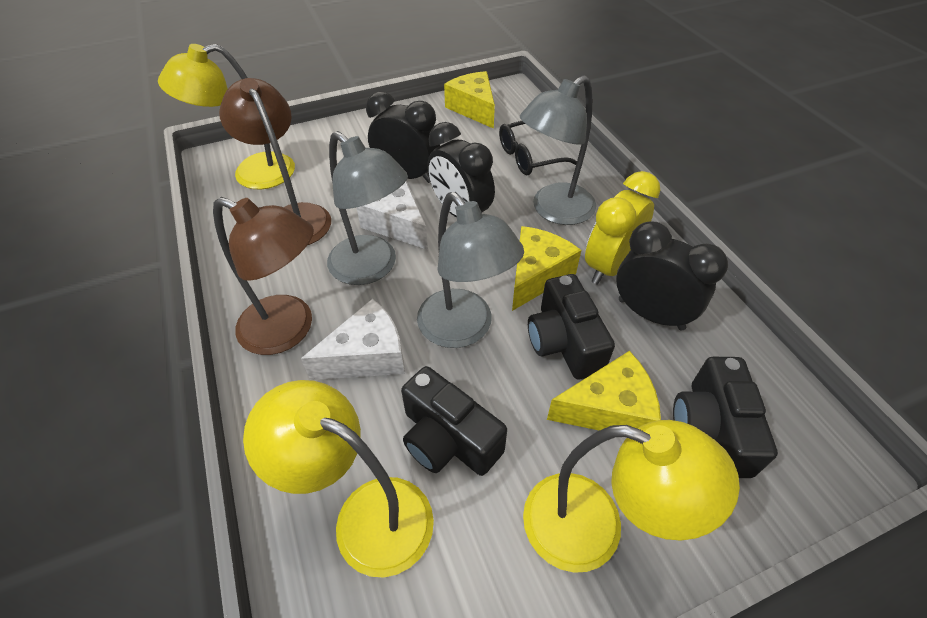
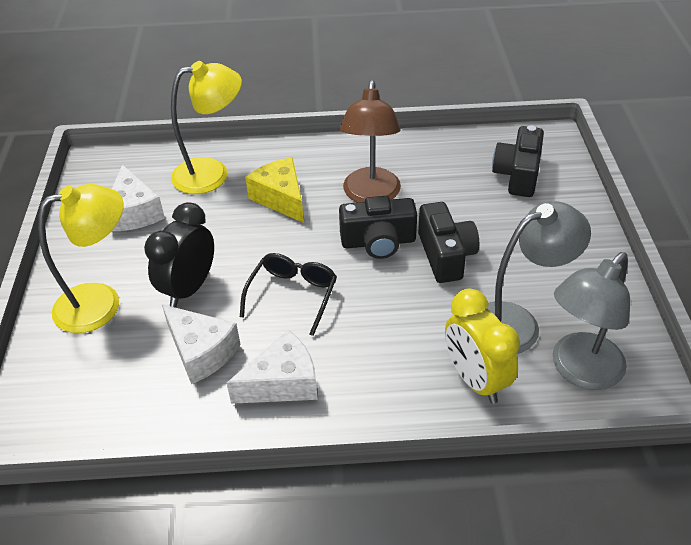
black clock: [366,92,440,183] [428,122,495,217] [616,222,728,331] = 3 -> [144,202,214,308] = 1
brown lamp: [213,197,314,355] [219,78,331,245] = 2 -> [340,80,401,203] = 1
grey lamp: [327,131,408,285] [417,192,524,348] [520,75,596,225] = 3 -> [486,201,591,354] [553,252,630,390] = 2
white cheese: [301,299,405,380] [356,181,428,250] = 2 -> [112,165,165,231] [162,304,241,384] [227,330,318,404] = 3
yellow cheese: [444,71,495,129] [512,226,581,311] [547,351,661,431] = 3 -> [245,157,304,223] = 1
yellow lamp: [158,44,295,189] [243,380,434,578] [523,420,740,573] = 3 -> [38,184,124,333] [171,61,242,194] = 2

